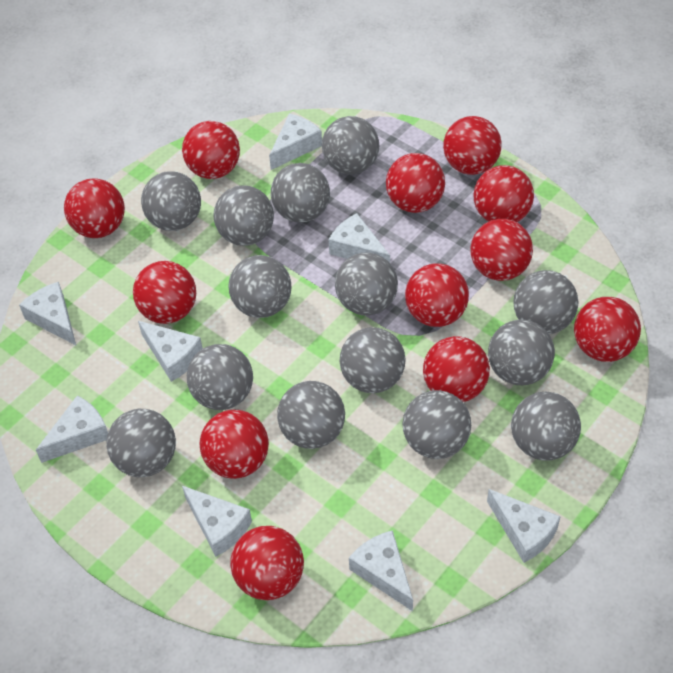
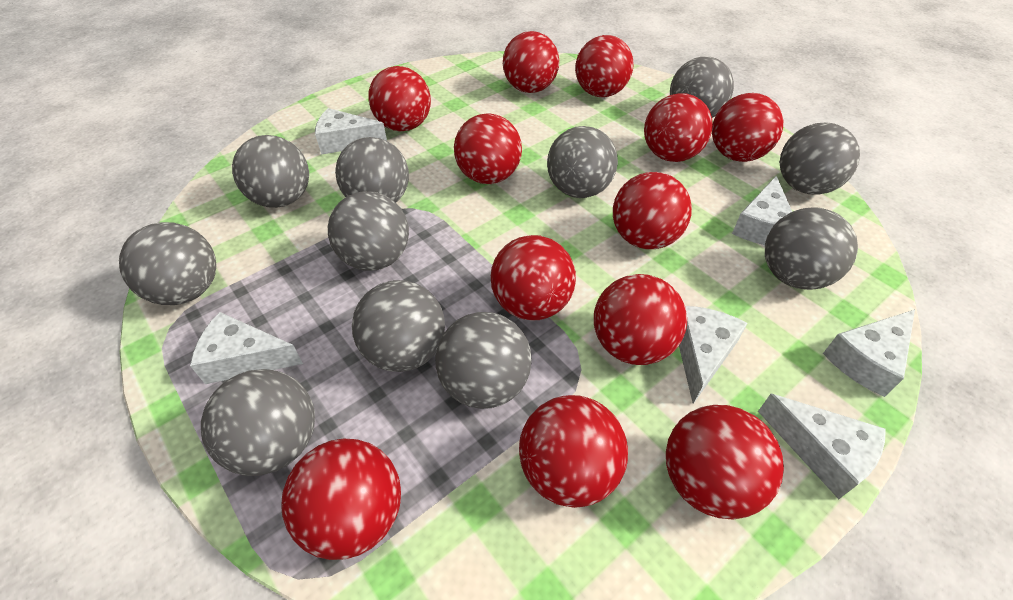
grey ball: [106,409,176,477] [141,171,201,231] [187,344,253,410] [214,185,274,246] [229,255,292,318] [271,163,330,223] [277,381,345,449] [322,116,379,175] [335,253,398,316] [340,327,406,393] [402,390,471,459] [488,320,555,385] [511,392,581,461] [513,270,578,334] = 14 -> [119,222,216,305] [201,369,315,476] [232,135,309,208] [328,191,409,271] [335,137,409,202] [352,280,445,372] [436,312,532,409] [547,126,618,198] [670,57,734,118] [765,207,858,290] [780,122,860,195] = 11
white cheese: [19,282,76,345] [36,396,108,463] [138,321,203,382] [182,486,252,557] [269,113,322,170] [328,213,390,263] [349,530,413,611] [487,489,561,563] = 8 -> [190,312,303,384] [315,108,387,155] [679,306,748,404] [732,176,792,245] [758,394,886,499] [823,309,915,397] = 6

